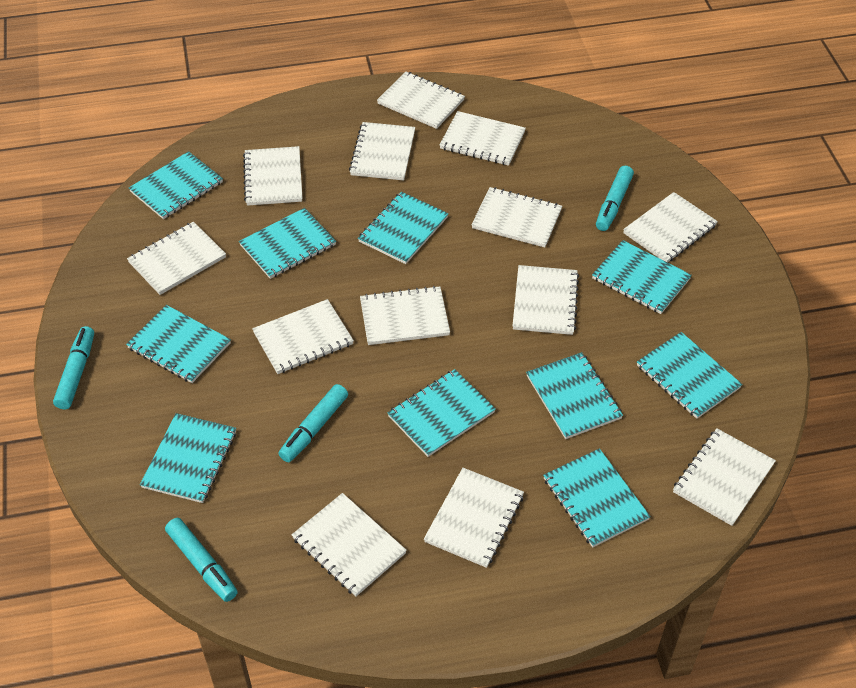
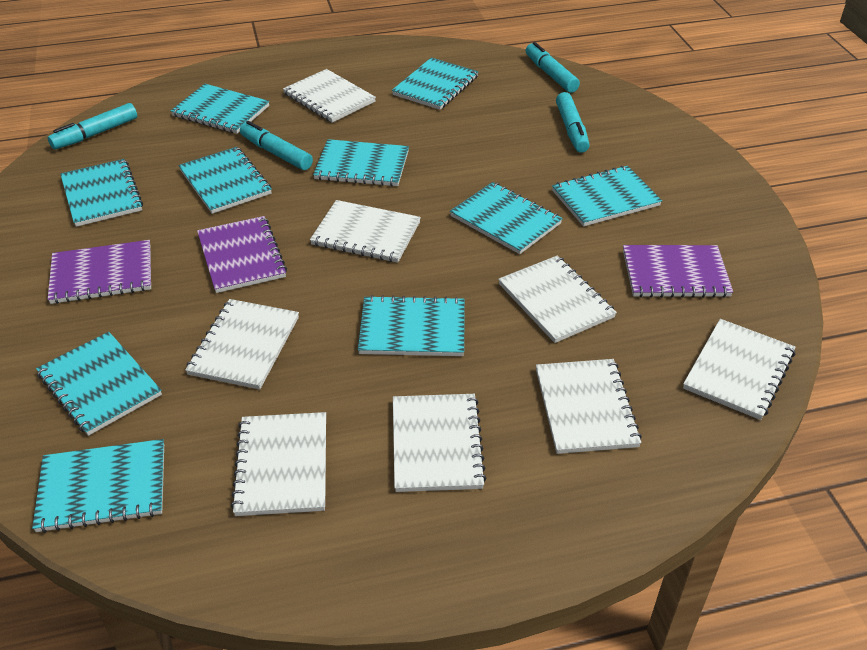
purple notebook: none = 0 -> [48,240,151,304] [197,216,287,293] [623,245,733,298] = 3
white notebook: [127,222,226,295] [243,146,302,206] [252,299,354,374] [292,493,407,597] [349,122,415,180] [360,286,450,345] [377,71,465,129] [424,468,524,568] [440,111,526,166] [471,187,562,248] [512,265,579,335] [623,192,718,263] [673,428,776,526] = 13 -> [185,299,299,389] [231,412,326,516] [283,69,376,123] [310,200,421,263] [393,394,487,492] [498,255,617,343] [536,359,642,454] [683,319,795,420] = 8

